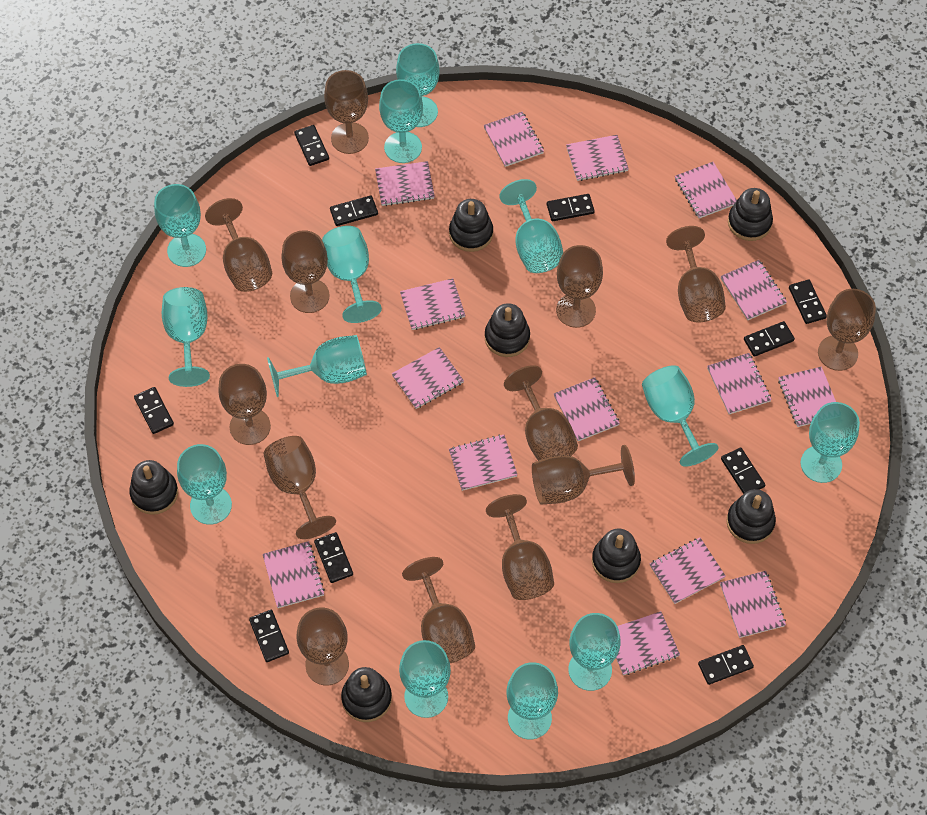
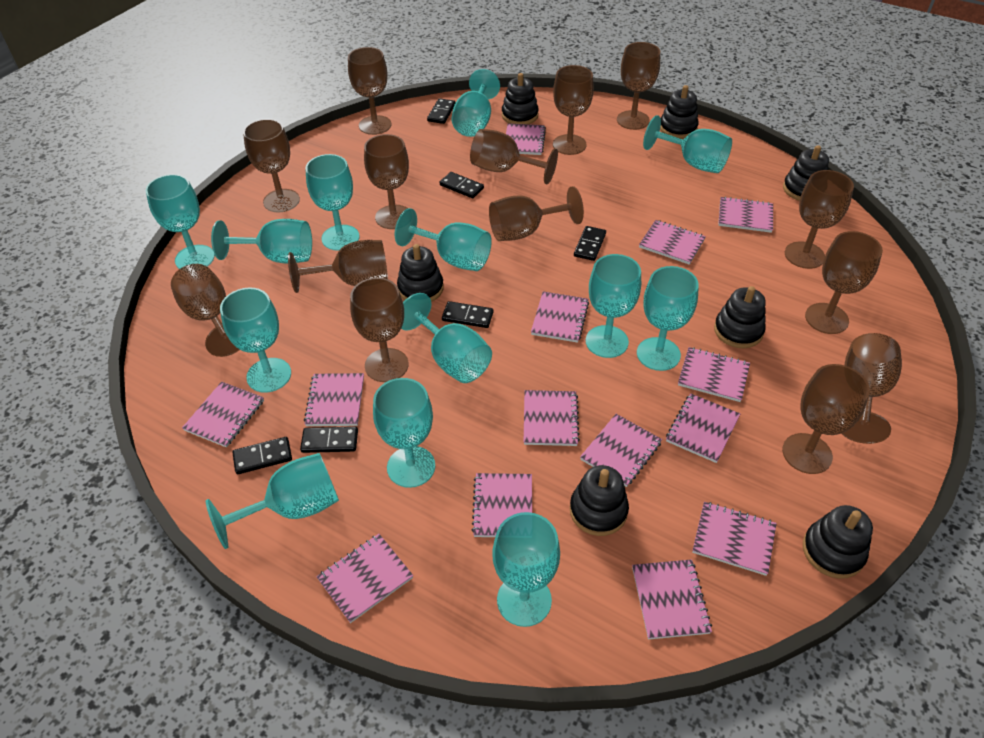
black domino: [134,387,174,434] [249,610,289,662] [294,125,329,166] [314,532,353,583] [330,196,378,226] [547,194,595,221] [698,645,754,685] [721,447,765,494] [744,321,795,357] [789,280,827,324] = 10 -> [232,437,292,474] [300,427,358,453] [427,98,456,124] [440,172,484,198] [442,301,494,328] [574,226,606,261] = 6
brown goblet: [205,198,272,292] [218,364,271,445] [263,436,336,539] [281,230,330,313] [297,608,349,685] [324,70,369,154] [402,557,475,663] [486,494,554,600] [504,365,578,461] [532,445,635,504] [556,245,603,328] [666,226,726,322] [818,289,876,371] = 13 -> [171,264,240,357] [243,119,300,212] [288,240,388,293] [348,47,391,135] [350,277,409,382] [364,134,409,229] [470,129,558,184] [489,186,584,241] [553,65,594,155] [617,42,660,130] [782,364,870,474] [785,170,854,269] [805,231,883,334] [841,333,902,444] = 14
pink notebook: [262,541,325,608] [375,161,435,206] [392,347,464,409] [400,278,465,330] [449,435,518,491] [484,112,544,167] [554,377,620,441] [566,135,629,181] [616,611,680,675] [650,538,726,604] [675,162,737,218] [707,353,772,414] [720,571,786,638] [721,260,787,320] [778,367,836,427] = 15 -> [182,382,264,447] [304,373,364,426] [316,534,413,623] [472,473,532,537] [506,123,546,155] [524,390,580,446] [531,291,589,343] [580,414,662,487] [632,559,712,639] [639,220,706,265] [666,393,740,463] [678,347,750,402] [692,502,777,576] [718,196,773,233] = 14

